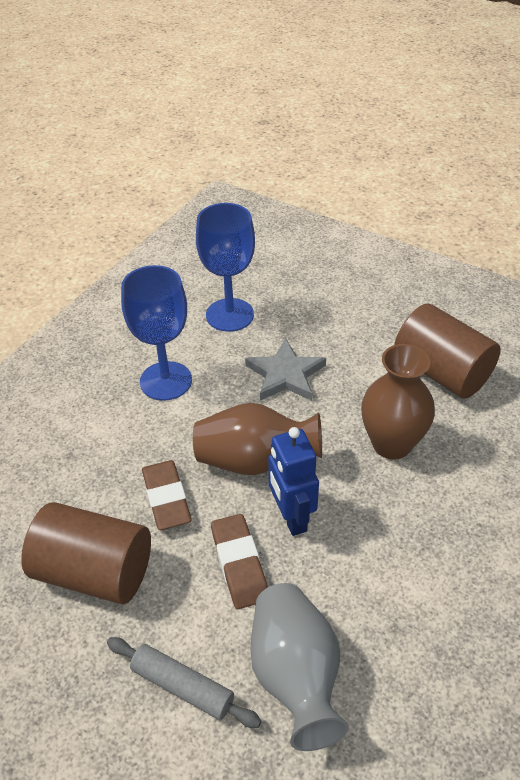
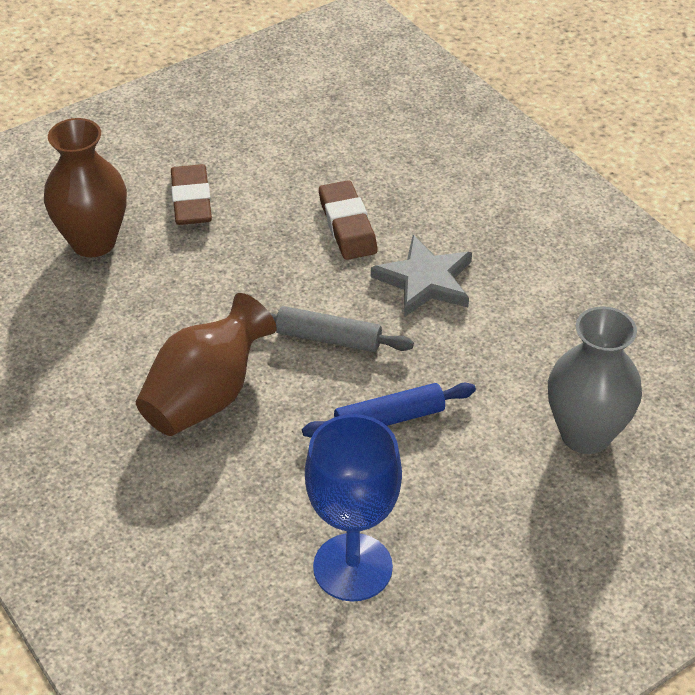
blue goblet: [121,265,192,401] [196,203,255,332] = 2 -> [305,414,402,602] = 1
blue robot: [268,427,319,536] = 1 -> none = 0
blue rolling pin: none = 0 -> [302,383,476,437] = 1
brown cylinder: [21,502,151,604] [394,304,501,399] = 2 -> none = 0

